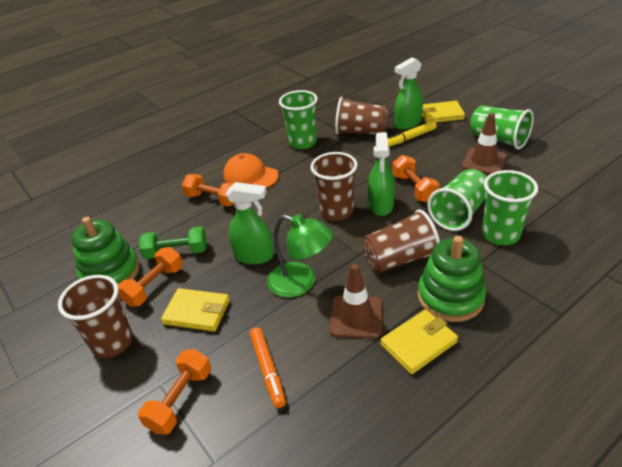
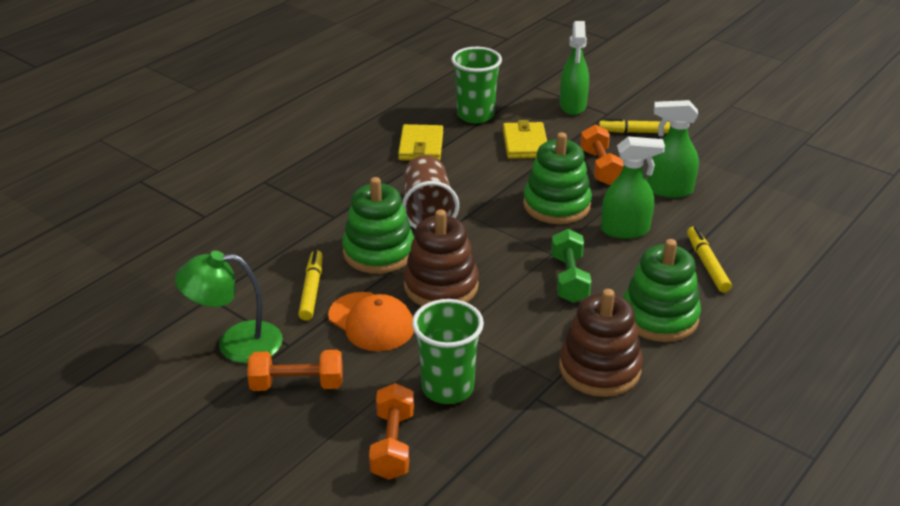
brown cup: [58,275,133,358] [311,152,358,221] [335,97,388,135] [362,209,440,273] = 4 -> [402,155,459,229] = 1
brown stacking toy: none = 0 -> [404,209,479,306] [559,289,643,397] = 2
brown traffic cone: [329,264,383,339] [461,113,507,174] = 2 -> none = 0
green cup: [279,90,318,149] [427,169,486,231] [470,105,534,150] [482,170,538,245] = 4 -> [412,299,484,404] [451,47,502,124] = 2
green stacking toy: [71,217,140,285] [418,236,486,322] = 2 -> [342,177,414,274] [523,132,592,224] [623,239,701,342] = 3
orange dumbbell: [118,247,183,307] [138,349,211,435] [182,174,234,206] [392,155,439,202] = 4 -> [247,350,342,391] [369,383,414,480] [580,125,624,185] = 3
orange marker: [250,327,286,408] = 1 -> none = 0
yellow marker: [388,121,437,147] = 1 -> [298,250,323,321] [599,118,670,133] [687,226,732,292] = 3
yellow wallet: [161,288,230,332] [380,309,458,374] [422,101,465,123] = 3 -> [398,124,443,161] [503,120,547,159] = 2

